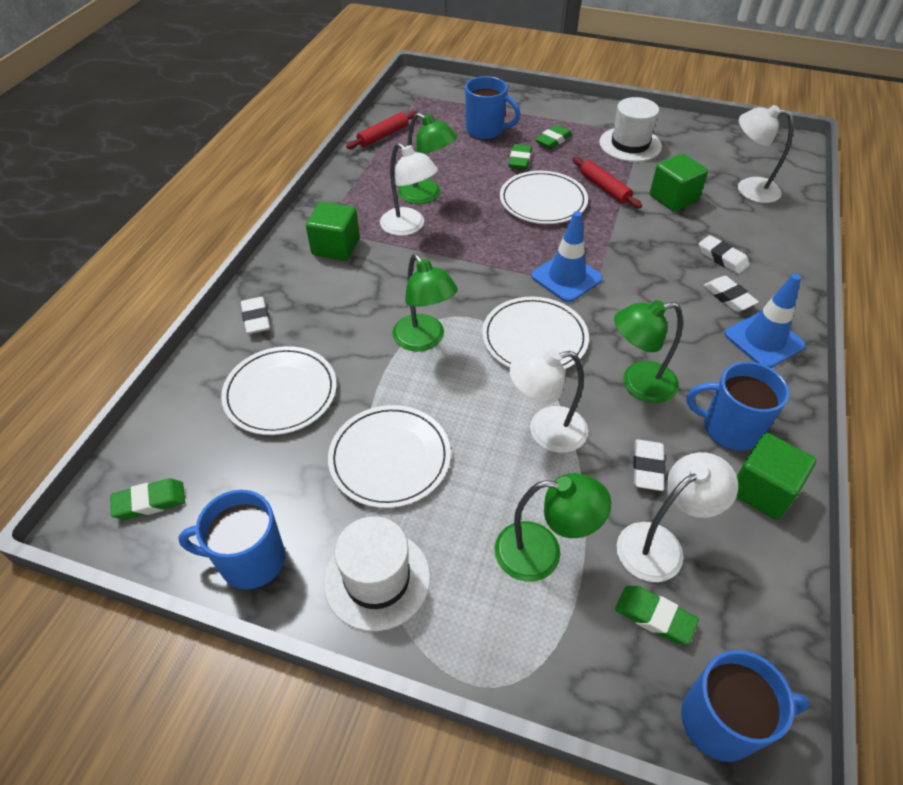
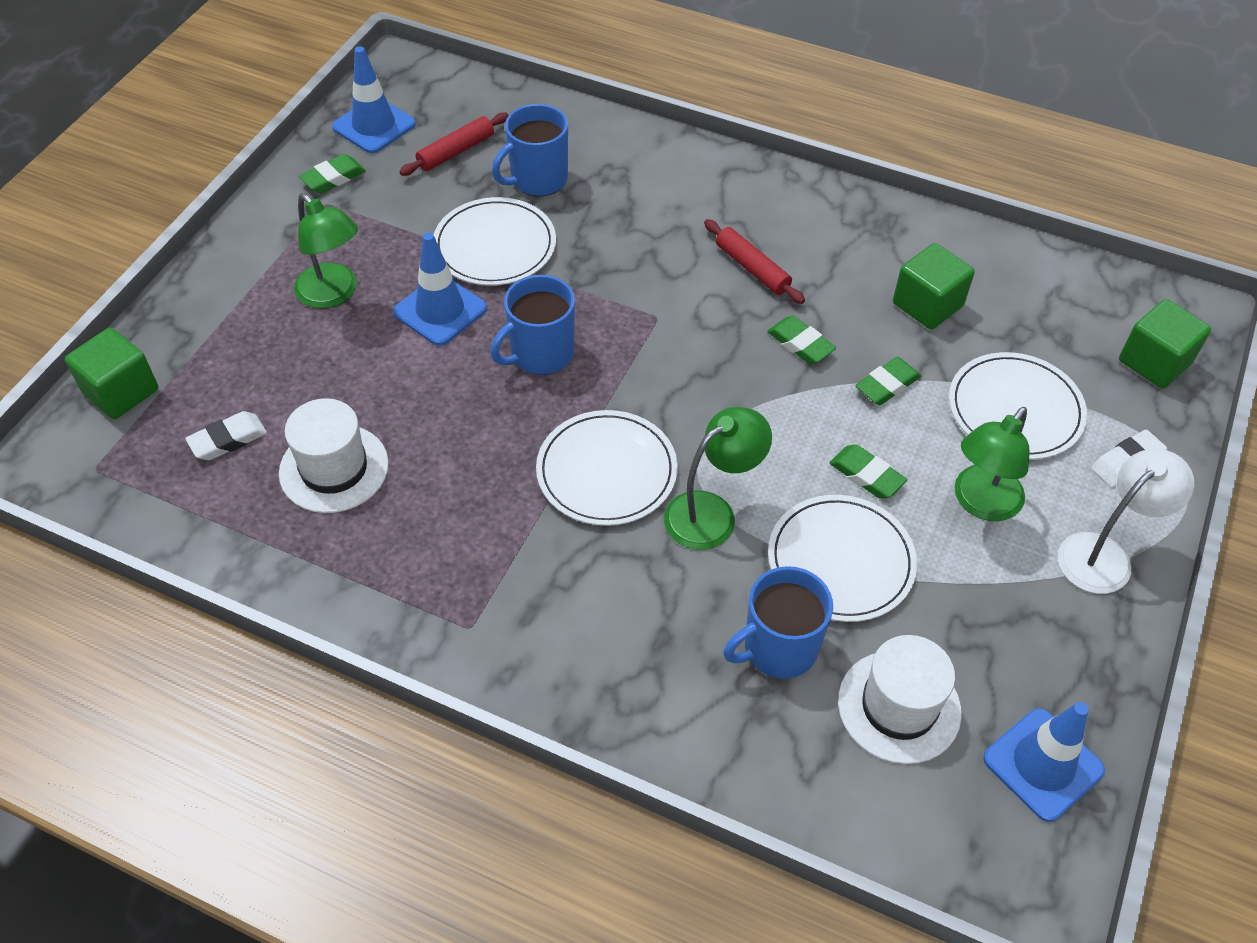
blue mug: [178,490,285,590] [465,76,520,140] [681,650,810,762] [687,362,789,451] = 4 -> [490,275,575,375] [492,104,568,196] [723,566,833,679] = 3
blue traffic cone: [531,211,603,302] [725,274,806,368] = 2 -> [332,46,416,153] [393,232,487,346] [983,702,1105,822] = 3
green lamp: [392,254,458,352] [398,112,457,204] [494,473,611,582] [614,300,683,403] = 4 -> [294,193,358,308] [664,407,772,550] [954,407,1030,521] = 3
white eraser: [241,297,270,334] [633,439,665,491] [699,235,750,274] [703,276,759,312] = 4 -> [185,411,267,460] [1091,430,1167,488] = 2
white lamp: [380,142,438,236] [509,349,588,453] [617,452,738,582] [738,105,793,203] = 4 -> [1058,449,1194,594] = 1

